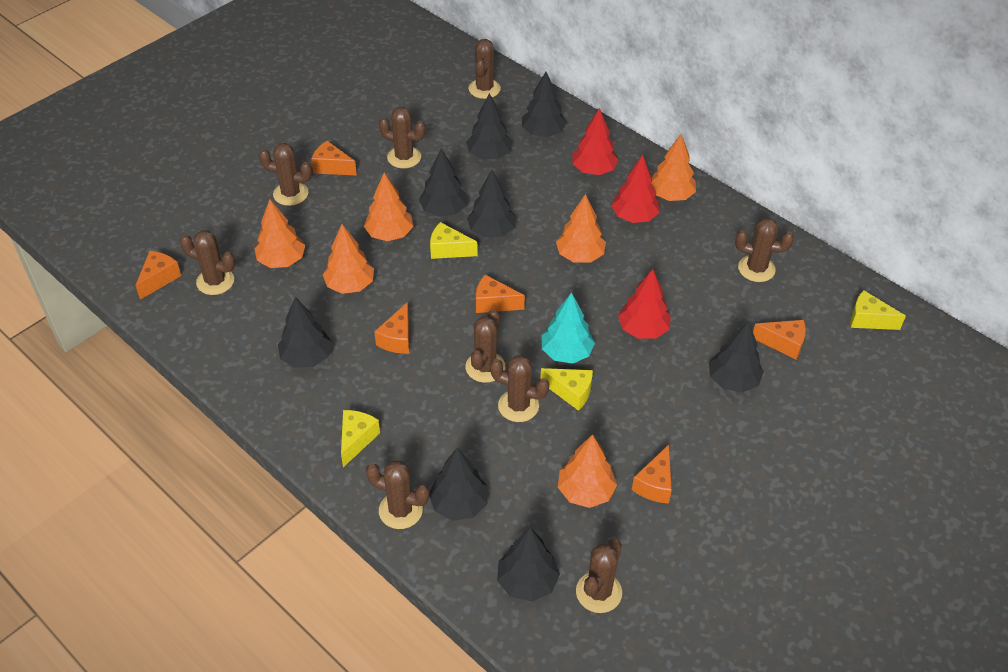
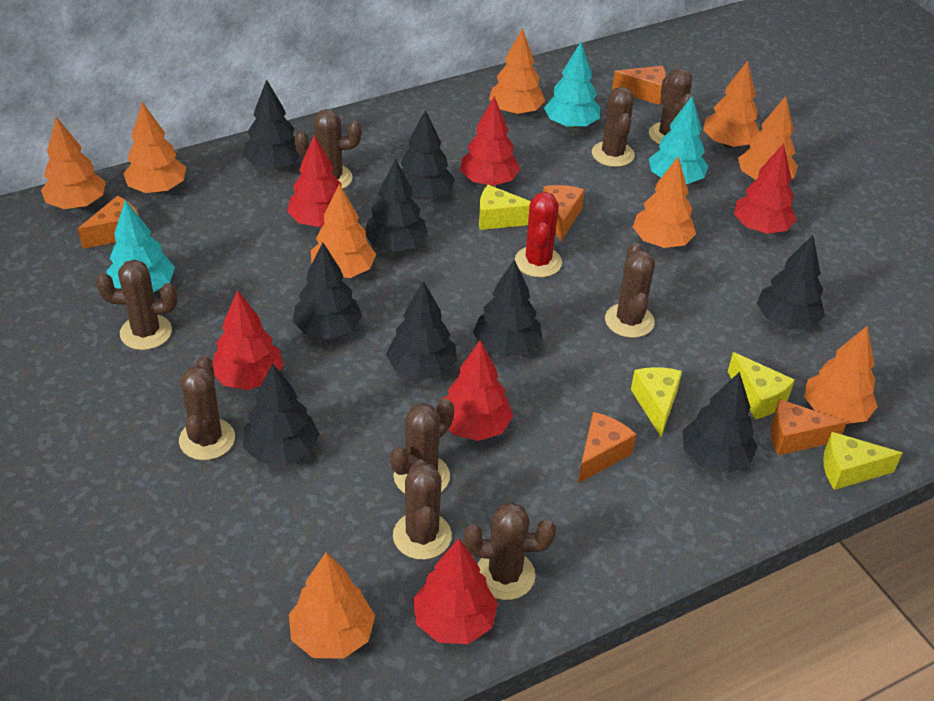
black tree: [278,297,332,368] [419,148,467,217] [429,448,488,521] [466,93,512,159] [467,170,516,237] [497,528,560,602] [522,72,567,137] [709,321,764,392] = 8 -> [243,79,300,170] [243,363,319,465] [293,242,362,340] [365,159,428,252] [386,281,457,380] [401,110,455,200] [473,259,543,357] [683,372,758,473] [757,235,825,329] = 9
orange cheese: [135,251,181,300] [311,141,357,176] [374,302,409,354] [476,274,525,313] [632,445,672,503] [753,320,806,360] = 6 -> [78,196,139,249] [543,185,585,242] [578,412,636,484] [612,66,666,105] [771,399,847,455] = 5
orange tree: [254,199,305,268] [323,224,374,294] [364,173,413,241] [556,194,606,263] [558,434,617,508] [651,134,696,201] = 6 -> [41,117,106,209] [123,102,186,193] [289,552,375,659] [311,184,376,278] [489,28,545,115] [633,156,696,248] [703,61,760,148] [738,96,798,180] [804,326,878,424] = 9
red cactus: none = 0 -> [515,192,562,277] = 1
red tree: [572,108,618,175] [611,155,660,223] [618,269,671,339] = 3 -> [212,290,284,390] [287,135,342,227] [413,538,498,644] [442,340,513,441] [460,96,520,186] [734,143,797,234] = 6
turquoise tree: [542,292,595,363] = 1 -> [106,200,175,293] [544,42,600,129] [649,96,708,184] = 3

